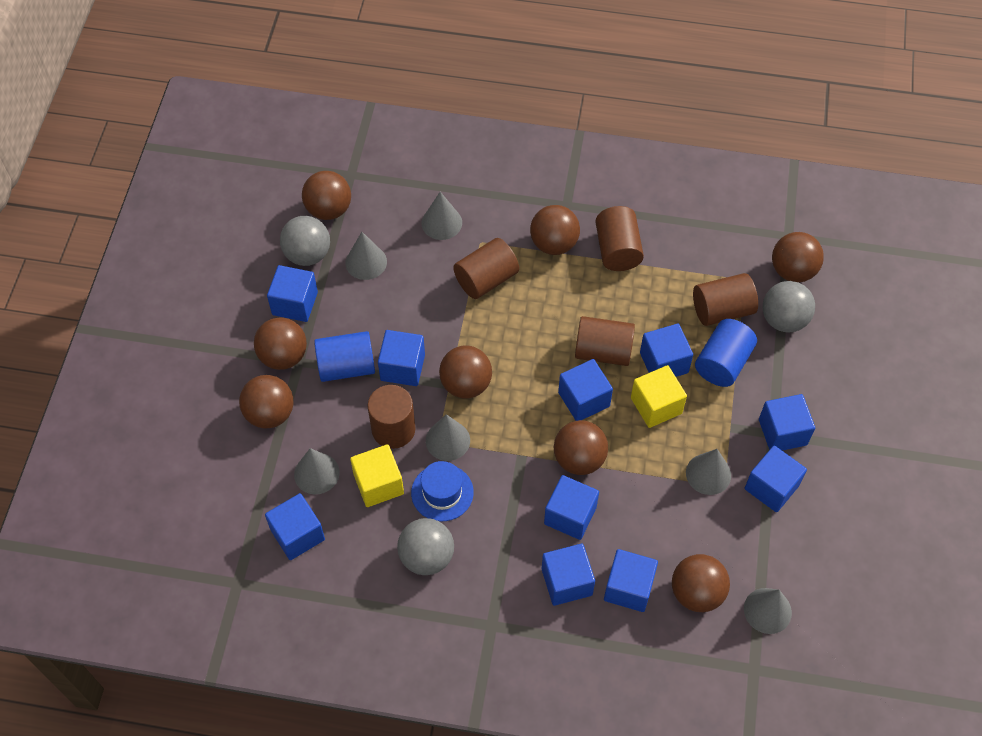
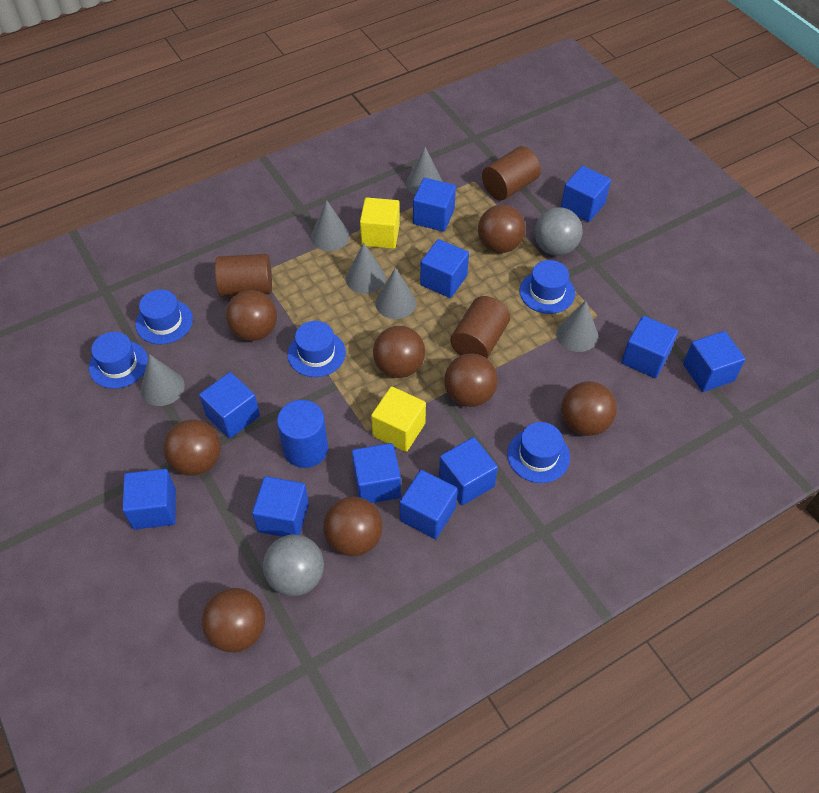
blue cube: [265,493,325,560] [267,265,318,322] [378,330,425,386] [542,544,595,606] [544,475,599,540] [558,359,613,421] [604,549,658,612] [640,324,693,377] [745,446,807,512] [759,394,815,451] = 10 -> [122,469,176,530] [199,372,260,438] [252,476,309,537] [352,443,401,503] [400,470,458,539] [413,178,456,232] [420,239,469,298] [439,437,498,506] [561,166,611,222] [621,316,678,378] [683,331,745,392] = 11
blue cylinder: [314,331,375,382] [695,319,757,387] = 2 -> [277,400,328,468] = 1
blue hat: [411,461,474,521] = 1 -> [89,332,148,389] [135,289,193,344] [287,321,346,377] [507,422,570,483] [519,260,575,314] = 5
brown cylinder: [367,385,415,449] [453,238,519,299] [575,316,635,366] [595,206,644,271] [693,273,758,326] = 5 -> [215,254,272,297] [451,296,510,359] [482,146,541,201] = 3
grey ball: [280,216,330,266] [397,518,454,575] [763,281,815,332] = 3 -> [263,534,324,596] [534,207,582,256] = 2

